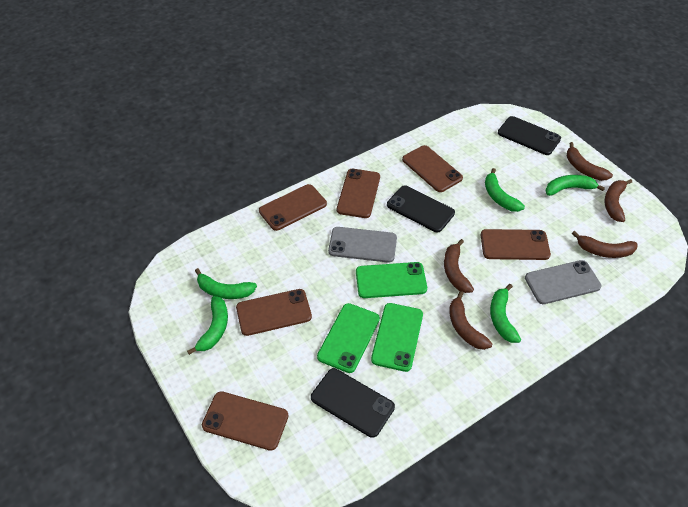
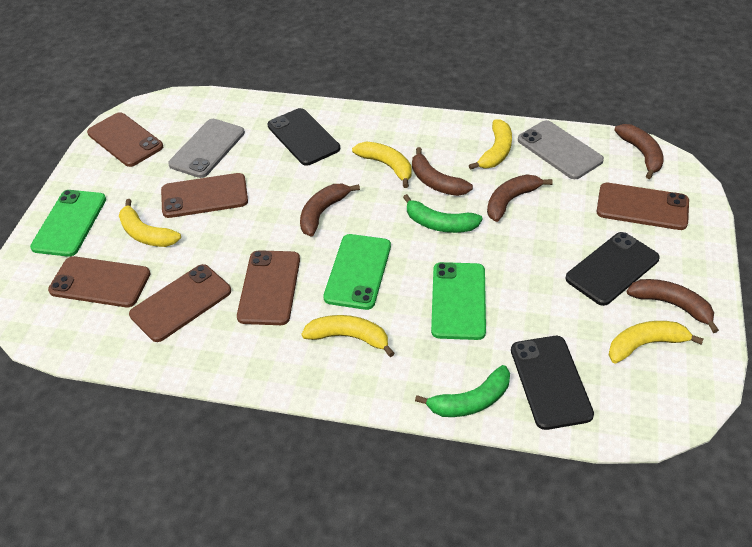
green banana: [187,296,228,355] [195,268,257,299] [485,168,525,212] [490,284,521,343] [545,175,605,196] = 5 -> [403,194,483,233] [415,365,510,417] = 2
yellow banana: none = 0 -> [119,199,181,247] [301,315,394,357] [352,142,412,188] [469,119,512,170] [609,321,703,364] = 5

